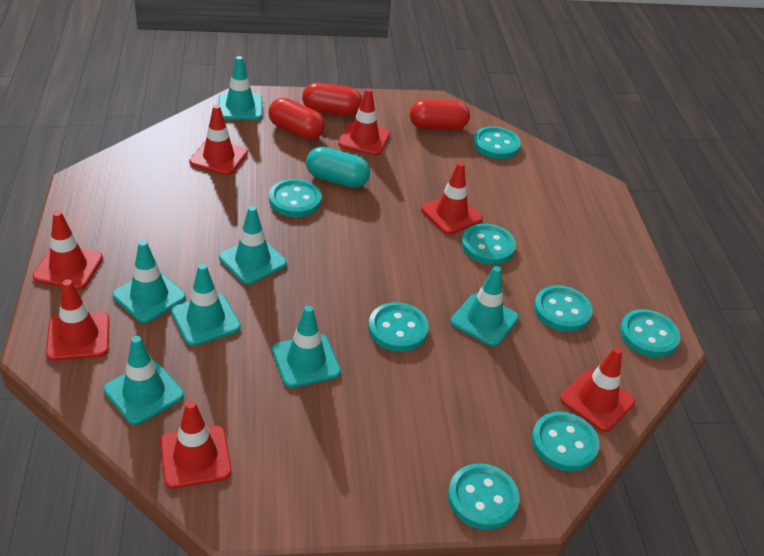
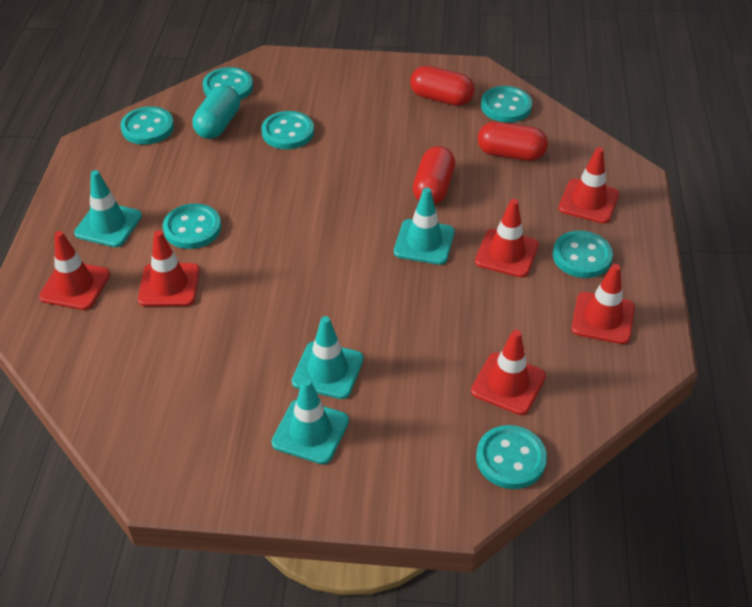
red traffic cone: [32,211,103,290] [46,279,110,361] [160,401,232,489] [189,105,248,175] [338,88,390,156] [421,162,483,234] [560,347,635,432] = 7 -> [39,231,110,310] [138,231,200,306] [471,330,546,415] [475,199,539,278] [559,147,619,224] [572,264,635,344] = 6
turquoise button: [269,179,322,217] [368,302,429,352] [448,463,520,530] [462,224,516,265] [473,126,521,159] [532,412,600,471] [534,285,593,332] [620,309,681,358] = 8 -> [120,106,174,145] [163,204,221,249] [203,67,253,100] [261,111,314,149] [476,425,547,489] [481,86,532,123] [553,231,613,278] = 7
turquoise traffic cone: [104,336,184,425] [113,240,186,323] [171,264,241,346] [218,56,262,120] [219,206,287,285] [272,306,341,388] [451,266,519,346] = 7 -> [74,170,142,247] [271,378,349,464] [292,316,364,399] [394,188,455,265] = 4

